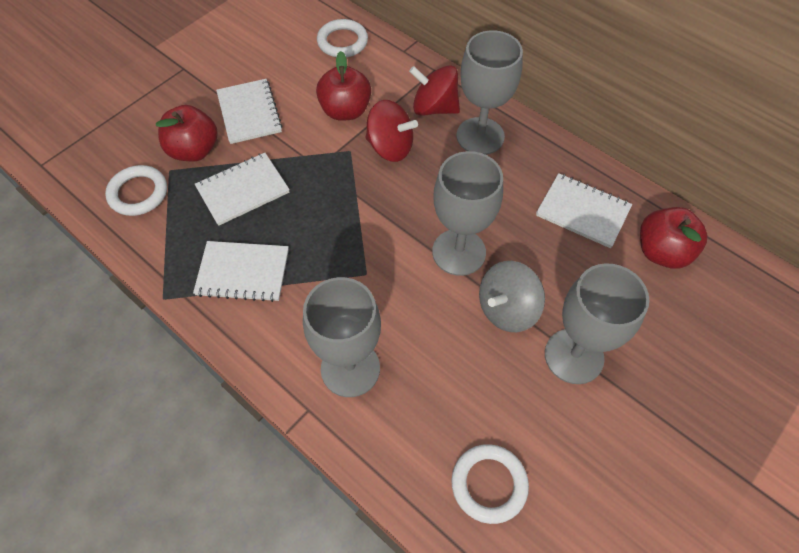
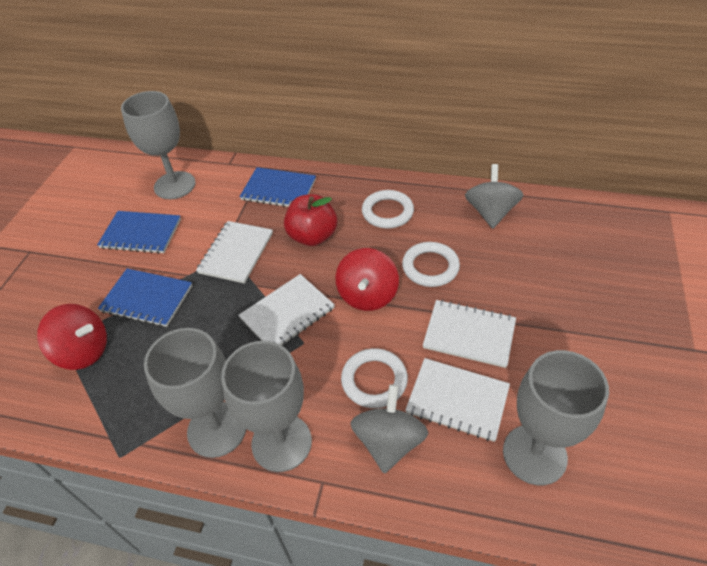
blue notebook: none = 0 -> [97,211,181,254] [98,268,192,327] [240,167,316,207] = 3
grey spinning top: [479,261,545,332] = 1 -> [351,385,428,474] [465,164,524,229] = 2
red apple: [156,105,218,162] [316,51,371,121] [640,207,707,269] = 3 -> [284,194,337,246] = 1

